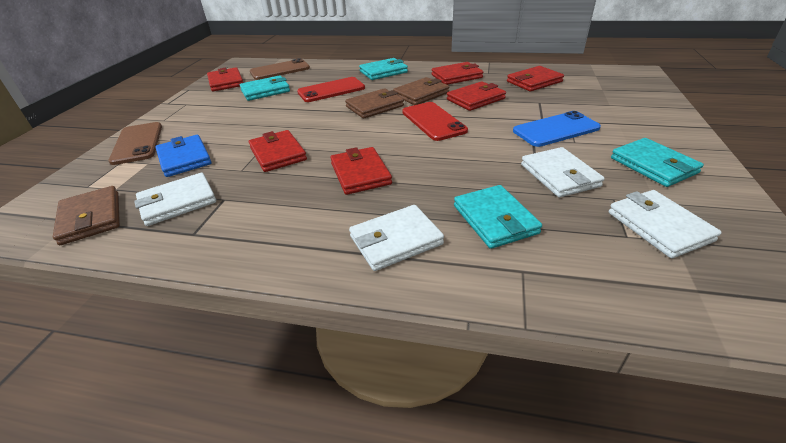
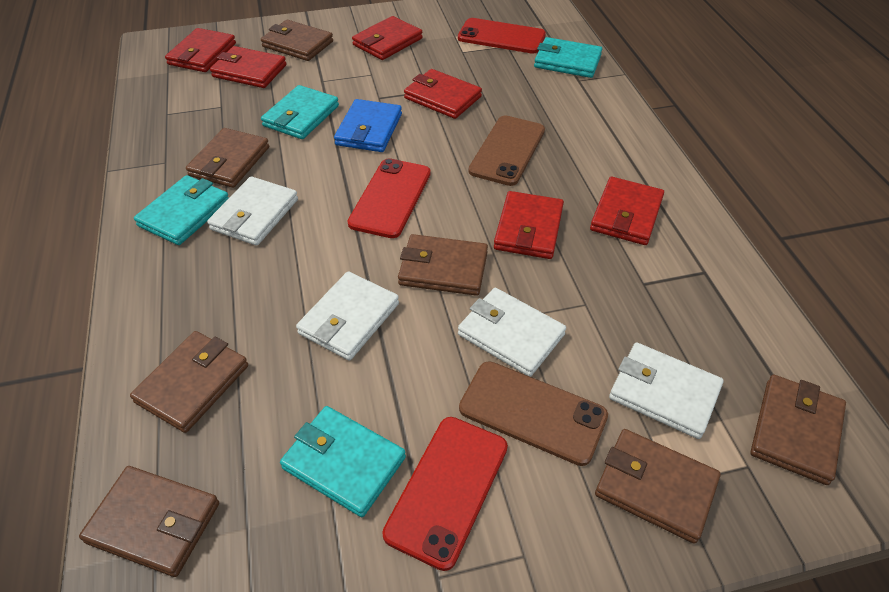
blue phone: [513,111,601,147] = 1 -> none = 0
brown wallet: [53,186,120,245] [345,88,404,119] [393,77,449,105] = 3 -> [79,466,219,577] [130,331,248,433] [186,128,269,188] [261,20,333,61] [398,234,488,296] [595,429,721,544] [750,375,846,485] = 7
red phone: [297,77,365,102] [402,102,468,141] = 2 -> [347,158,431,238] [382,417,508,571] [458,18,546,54] = 3

